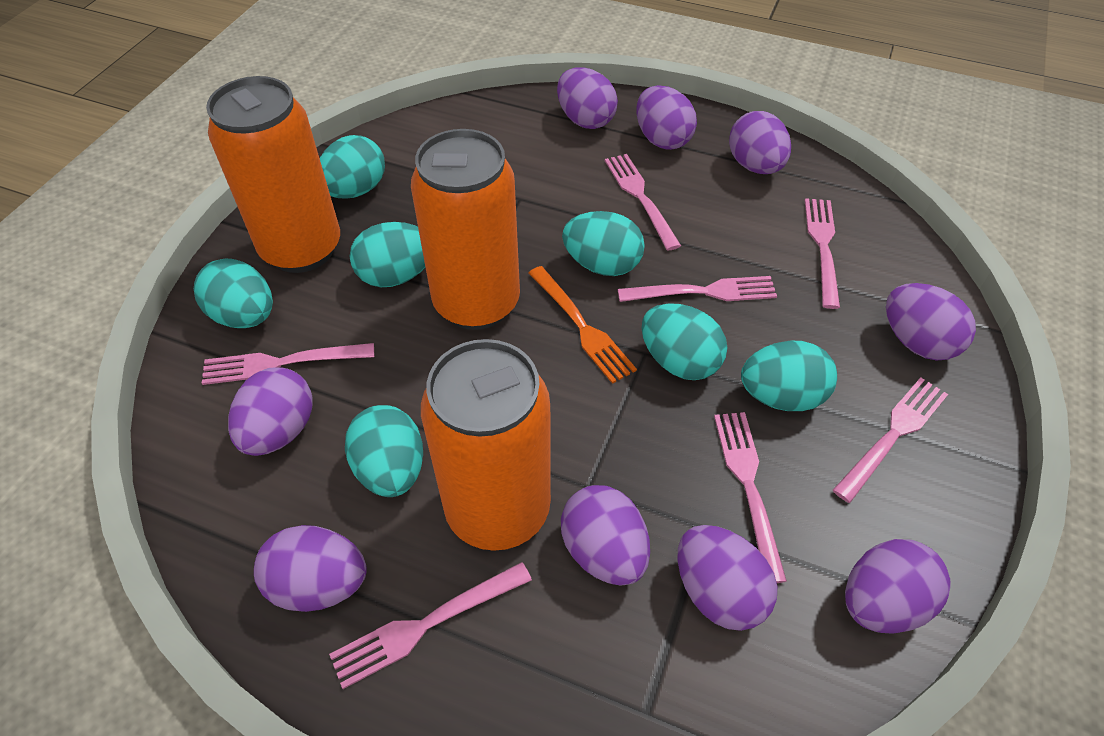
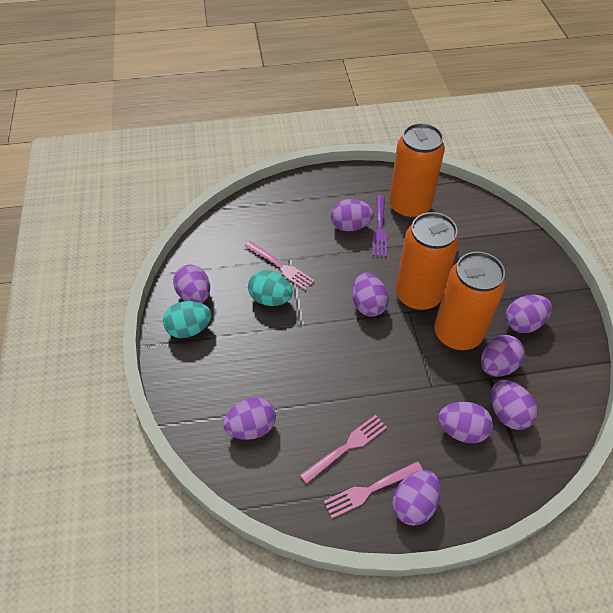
orange fork: [529,266,637,384] = 1 -> none = 0
pink fork: [202,343,374,385] [329,562,532,689] [605,154,681,250] [618,276,777,302] [714,412,787,583] [805,198,840,309] [833,377,948,503] = 7 -> [244,241,315,290] [300,415,387,484] [324,461,423,518] = 3
purple fork: none = 0 -> [372,195,387,257] = 1
turquoise egg: [194,258,273,328] [320,135,385,199] [345,405,423,497] [350,222,425,287] [562,211,645,276] [642,303,727,380] [741,340,837,411] = 7 -> [163,301,211,338] [248,270,293,306] = 2

